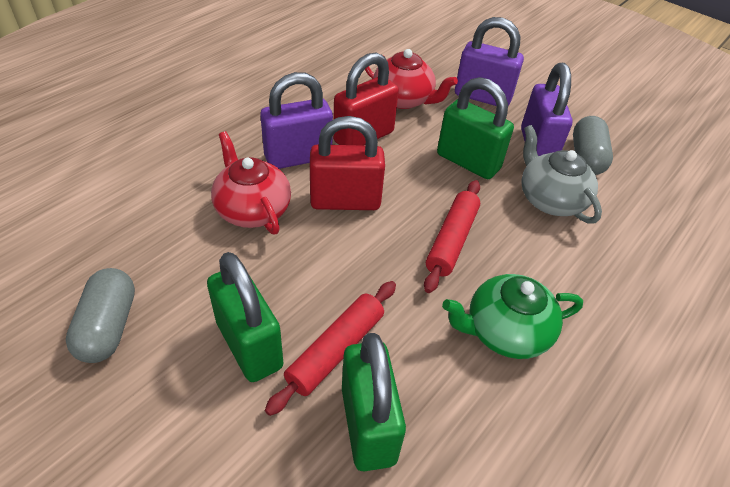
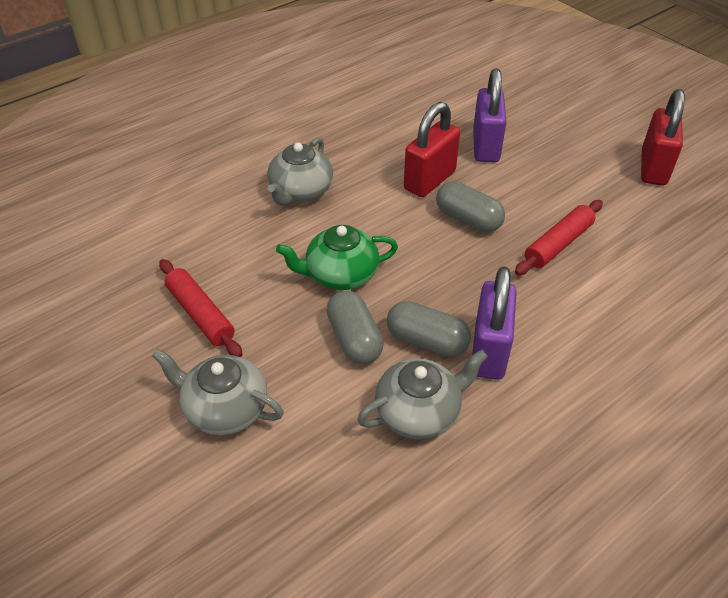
green padlock: [207,252,283,382] [342,333,406,471] [437,77,514,179] = 3 -> none = 0
grey capsule: [66,268,135,363] [573,116,613,175] = 2 -> [326,290,384,364] [387,301,471,357] [436,181,505,232] = 3
grey teapot: [521,125,602,224] = 1 -> [152,349,284,435] [267,137,333,206] [357,349,488,439] = 3
purple padlock: [260,72,333,169] [455,17,524,106] [521,63,573,156] = 3 -> [472,266,517,380] [473,68,507,162] = 2
red teapot: [211,131,291,234] [365,49,458,109] = 2 -> none = 0

